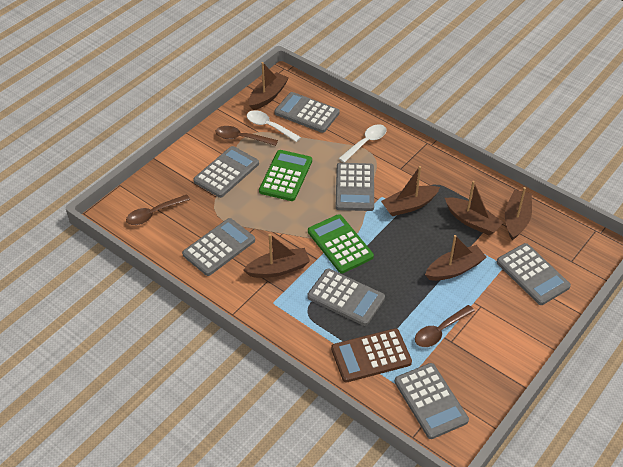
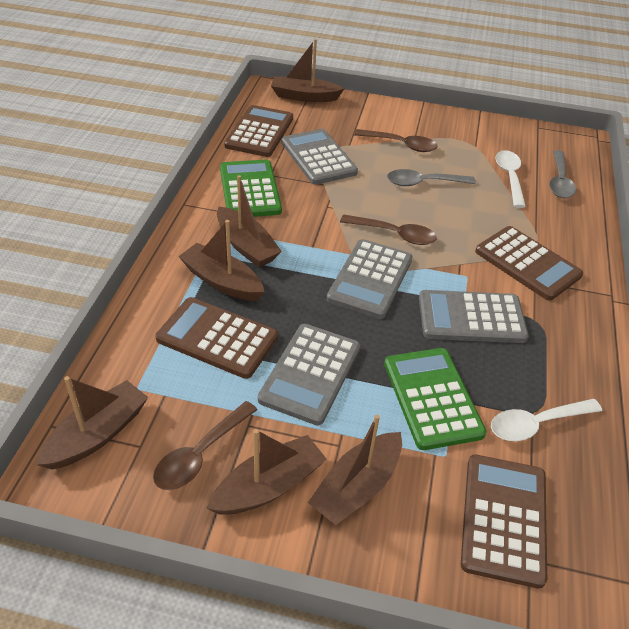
brown calculator: [331,328,412,382] = 1 -> [155,297,278,379] [224,105,293,157] [461,454,547,589] [475,226,583,301] = 4
grey calculator: [182,218,255,276] [193,146,259,198] [274,92,340,133] [307,269,385,326] [335,163,374,211] [395,363,469,439] [497,243,571,305] = 7 -> [258,324,360,425] [282,129,358,185] [327,239,413,319] [419,290,529,343] = 4
grey spoon: none = 0 -> [387,169,476,186] [549,150,576,198] = 2

